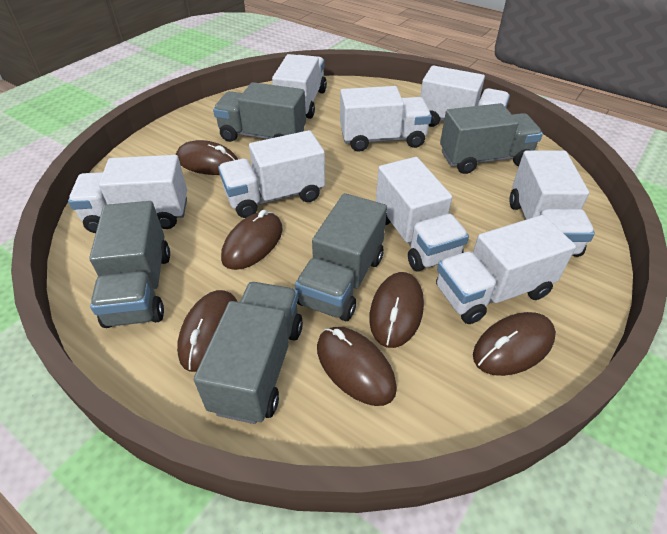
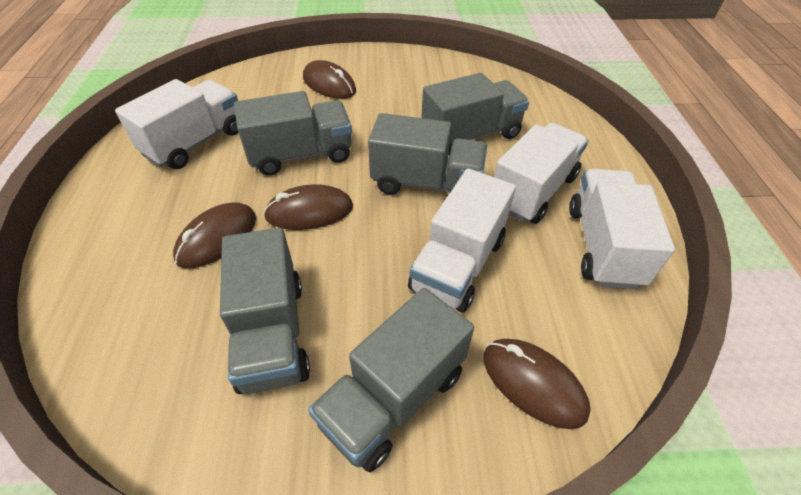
brown mouse: [176,140,238,175] [177,290,237,372] [221,210,283,270] [317,327,397,406] [369,272,424,348] [473,312,556,376] = 6 -> [173,203,256,268] [263,184,353,230] [303,60,356,99] [484,339,591,429] = 4
white truck: [68,155,187,233] [218,130,325,218] [272,54,327,119] [340,86,432,152] [376,157,469,272] [420,65,510,127] [436,215,576,324] [509,151,595,257] = 8 -> [115,79,239,169] [408,169,516,312] [494,123,589,224] [569,169,675,289] = 4

